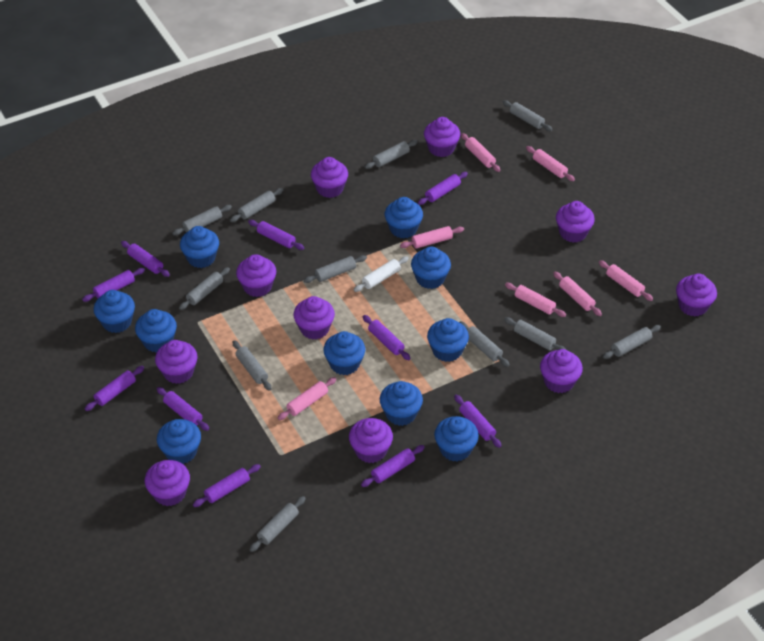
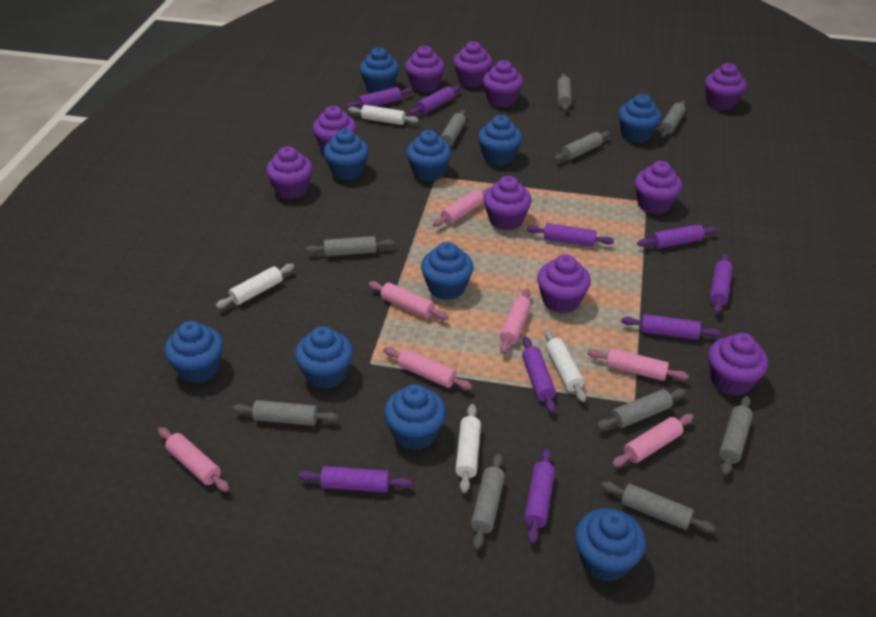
grey rolling pin: [172,205,232,235] [179,267,230,310] [230,188,283,222] [233,340,271,391] [250,496,306,552] [304,255,367,283] [365,140,418,169] [460,321,510,367] [503,100,553,131] [504,317,566,350] [603,325,661,359] = 11 -> [232,400,338,426] [306,236,394,257] [441,110,466,146] [471,453,505,550] [554,131,610,161] [557,73,572,111] [597,388,686,430] [601,481,716,533] [660,100,686,137] [719,396,753,475] = 10
purple rolling pin: [82,268,145,302] [85,366,144,411] [121,241,170,277] [157,387,209,431] [193,464,261,507] [248,220,304,250] [361,445,425,487] [363,315,411,360] [418,172,468,205] [454,395,502,448] = 10 -> [298,466,412,493] [346,87,413,109] [410,85,461,115] [522,337,556,413] [524,448,555,544] [527,223,614,247] [621,314,721,340] [637,224,718,249] [710,254,733,314] = 9
white rolling pin: [354,256,409,292] = 1 -> [215,264,295,309] [348,105,419,125] [455,404,481,493] [544,329,586,402] = 4

